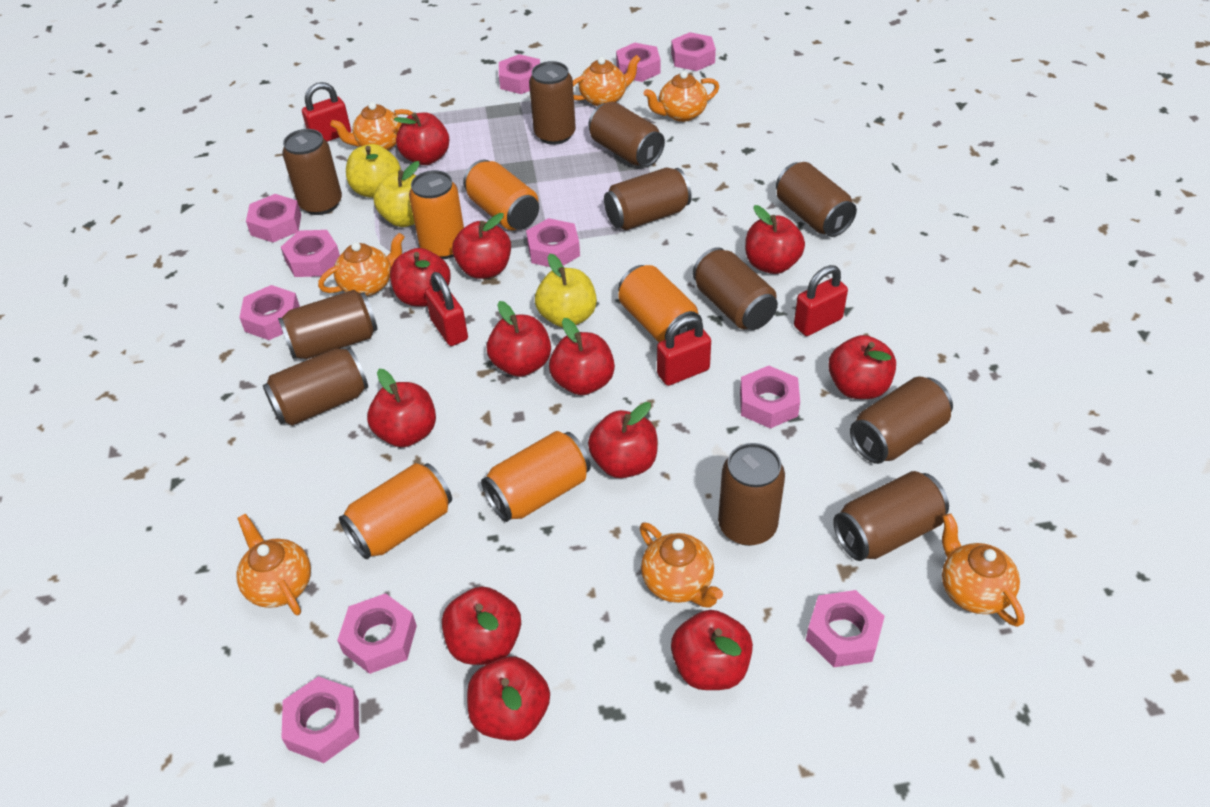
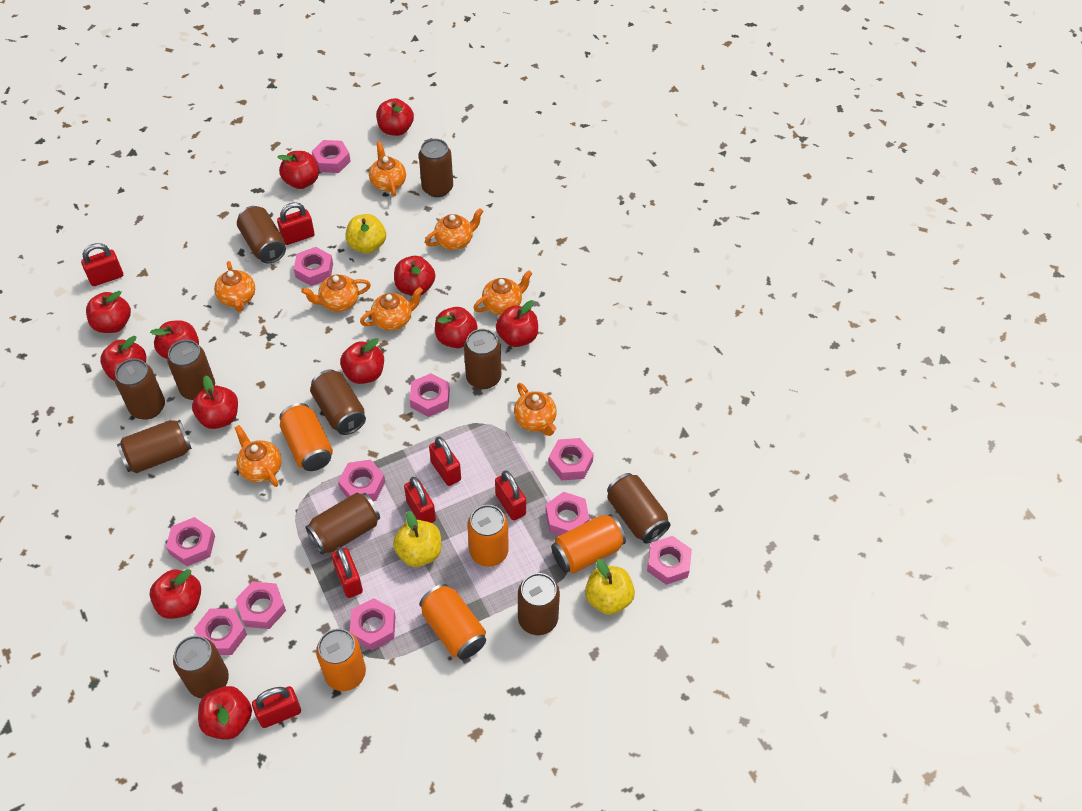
orange teapot: [236,514,311,615] [318,233,404,296] [330,102,413,151] [573,55,640,106] [640,522,723,608] [644,71,719,122] [942,513,1024,627] = 7 -> [214,261,255,312] [235,425,281,487] [301,274,371,312] [360,287,423,331] [369,141,406,196] [425,208,484,250] [473,270,532,315] [514,383,557,436] = 8
red padlock: [302,82,351,142] [425,272,468,346] [657,315,711,386] [794,265,848,336] = 4 -> [81,243,123,286] [252,686,301,728] [277,202,315,245] [331,547,363,598] [404,477,436,523] [429,437,461,486] [495,471,526,520] = 7

